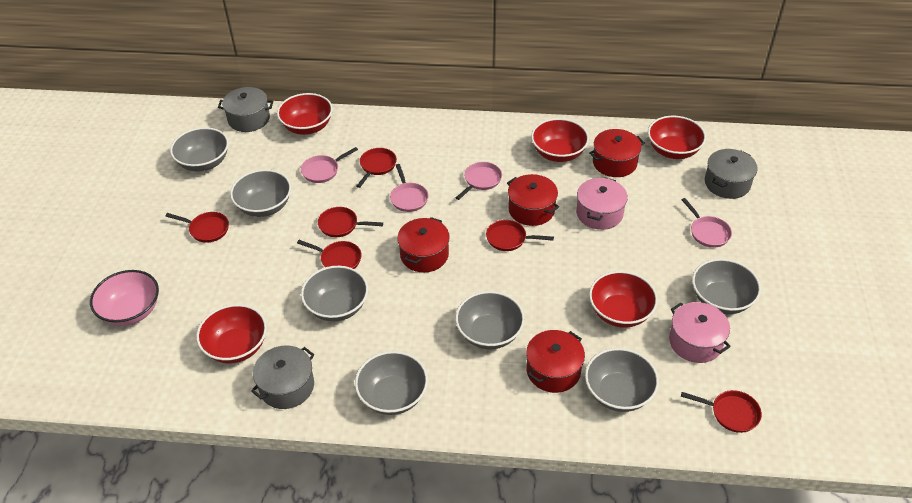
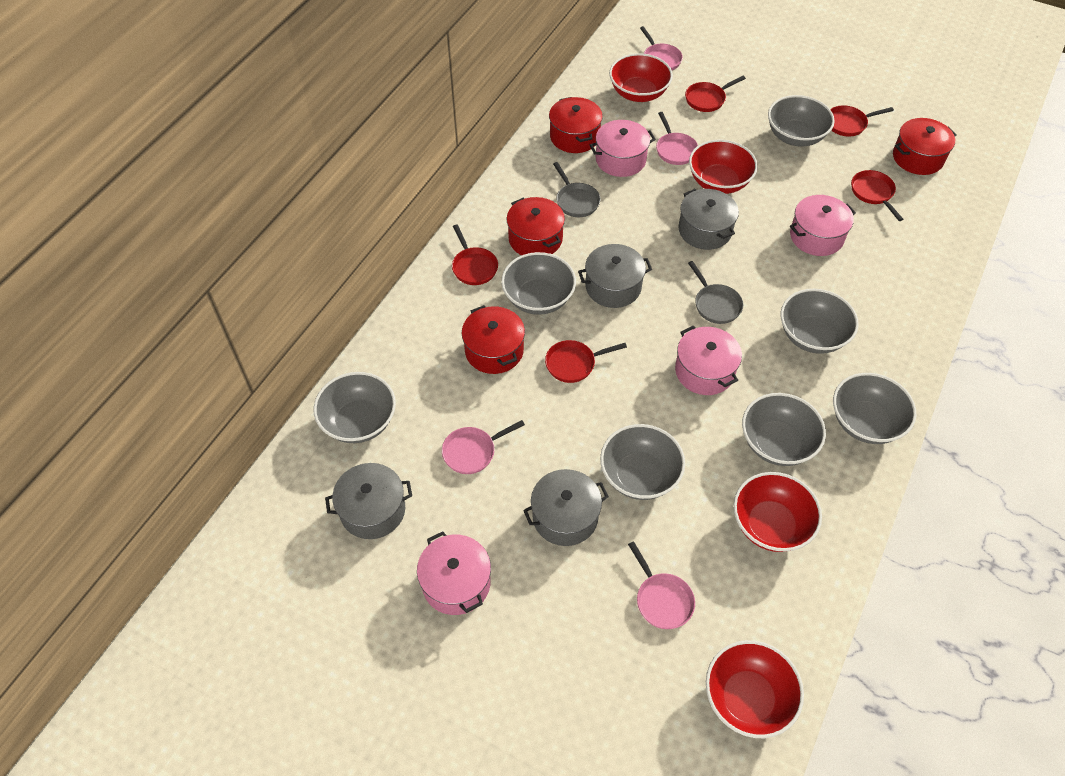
grey pan: none = 0 -> [553,162,600,217] [688,261,743,324] = 2
grey pot: [218,87,273,132] [251,345,314,409] [705,149,757,199] = 3 -> [325,463,412,539] [523,469,609,546] [578,244,652,308] [679,189,739,250] = 4
pink bowl: [90,270,159,326] = 1 -> none = 0
pink pot: [576,177,628,230] [669,302,731,363] = 2 -> [417,531,491,615] [590,120,656,177] [675,326,742,395] [790,195,856,256] = 4
red bowl: [196,304,267,363] [277,93,333,135] [531,118,589,162] [589,271,658,328] [648,116,706,159] = 5 -> [609,53,673,102] [689,139,758,194] [706,640,804,738] [733,472,822,552] = 4
red pan: [166,212,229,243] [297,240,362,269] [318,207,383,237] [356,148,397,188] [486,220,554,251] [681,390,762,433] = 6 -> [452,224,498,285] [545,340,627,383] [685,76,746,112] [830,105,894,137] [851,170,903,221] = 5

